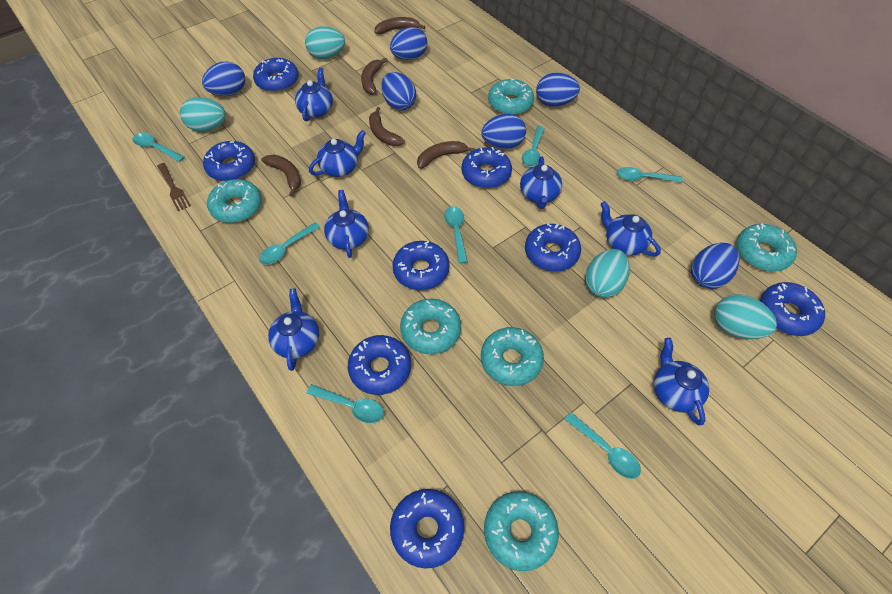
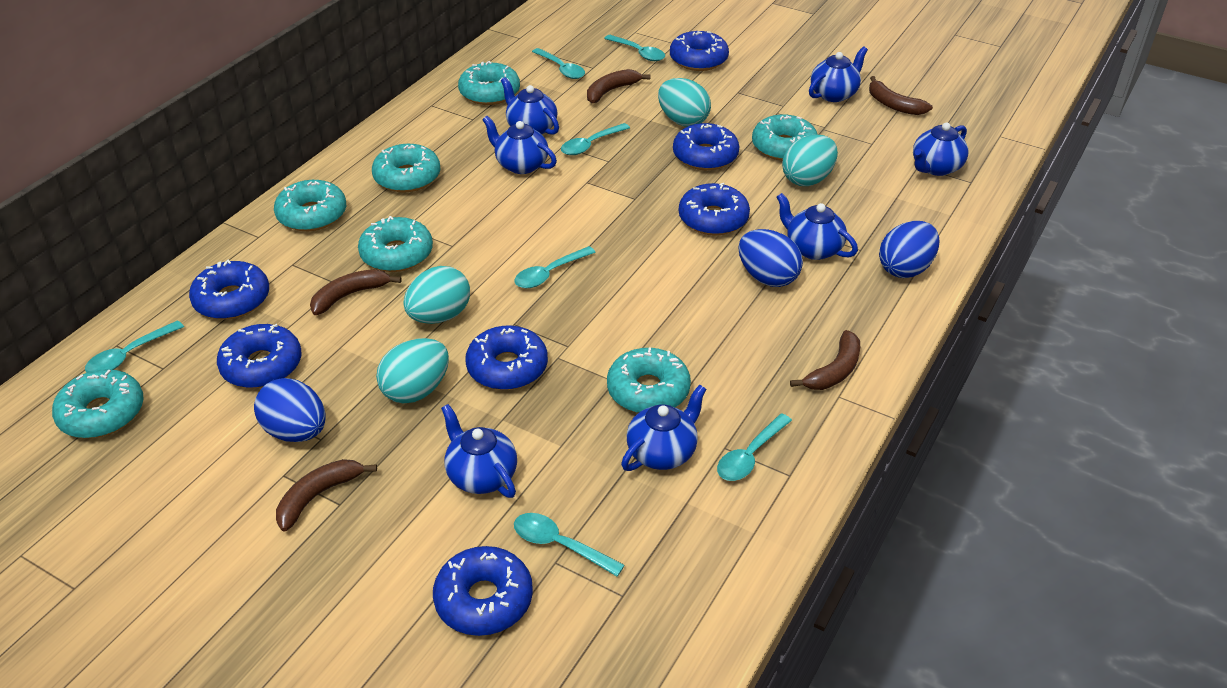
blue donut: [203,141,255,181] [253,58,299,92] [348,335,411,395] [390,489,464,569] [392,241,450,290] [461,147,512,188] [525,223,581,271] [760,282,825,336] = 8 -> [189,260,269,320] [217,324,302,388] [433,546,533,636] [465,325,548,390] [670,31,729,71] [673,123,739,170] [679,183,750,236] = 7
blue egg: [202,62,245,96] [381,72,416,110] [390,27,427,60] [481,114,526,149] [536,73,580,107] [691,242,740,289] = 6 -> [254,378,326,442] [738,229,803,287] [879,221,940,278] = 3
brown fork: [157,163,191,211] = 1 -> none = 0
turquoise donut: [207,179,262,223] [400,299,461,354] [481,327,544,386] [484,491,559,571] [488,79,534,115] [737,224,797,272] = 6 -> [52,369,144,438] [274,180,346,231] [358,216,433,272] [372,144,440,193] [458,61,520,105] [607,347,691,413] [752,115,818,161] = 7

